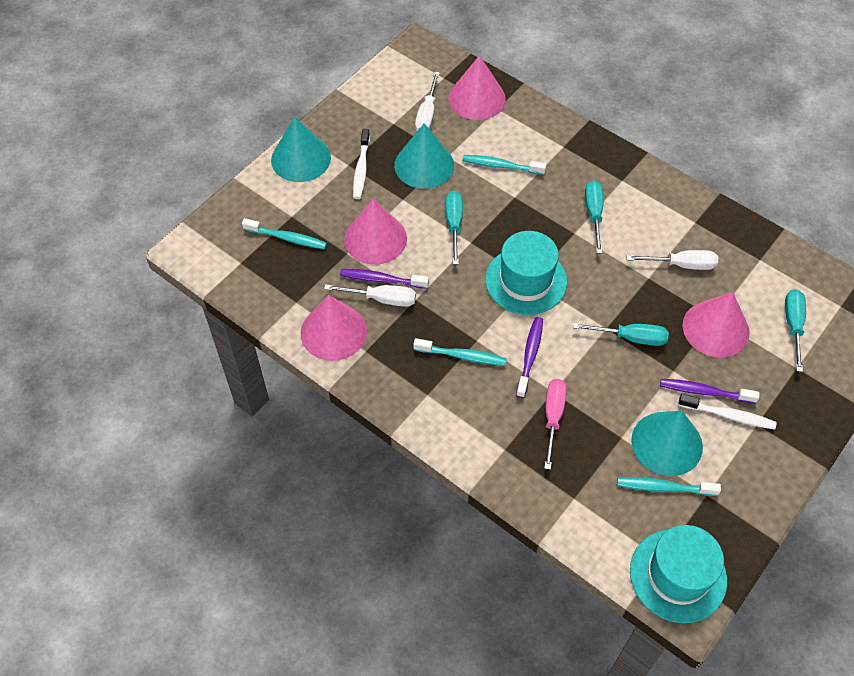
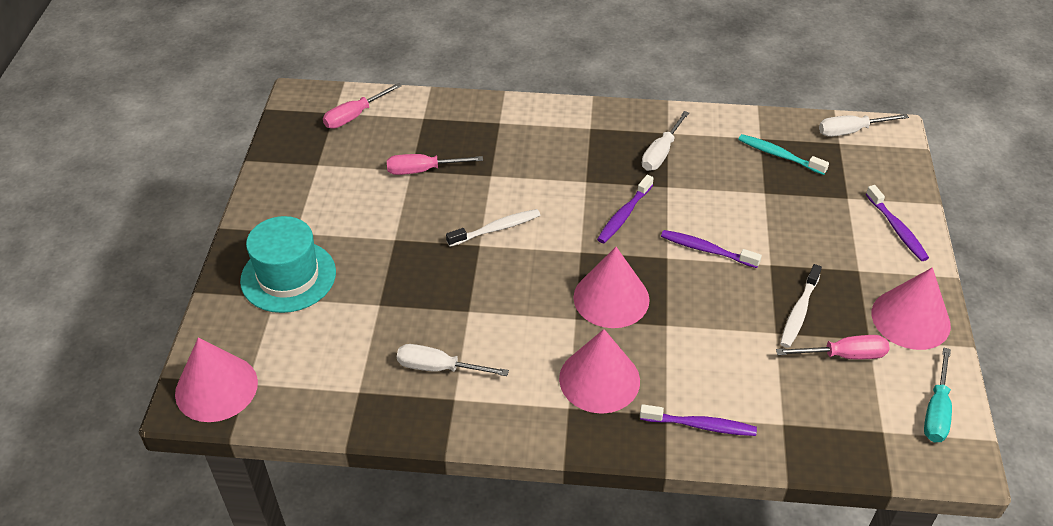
pink screwdriver: [544,379,567,470] = 1 -> [323,83,402,129] [387,154,483,175] [776,335,890,359] = 3
purple toothbrush: [340,269,429,289] [516,317,543,398] [660,379,760,404] = 3 -> [597,175,654,243] [640,404,757,436] [661,230,762,268] [866,185,929,261] = 4
turquoise cone: [271,117,331,182] [394,123,454,189] [631,410,703,476] = 3 -> none = 0
turquoise hat: [485,231,567,315] [630,525,727,623] = 2 -> [240,216,336,313] = 1
turquoise screwdriver: [446,191,463,265] [573,323,669,346] [585,180,603,254] [785,289,806,372] = 4 -> [924,348,952,442] = 1
turquoise toothbrush: [242,218,327,249] [413,338,507,366] [463,155,546,175] [617,477,721,496] = 4 -> [738,134,829,175] = 1

